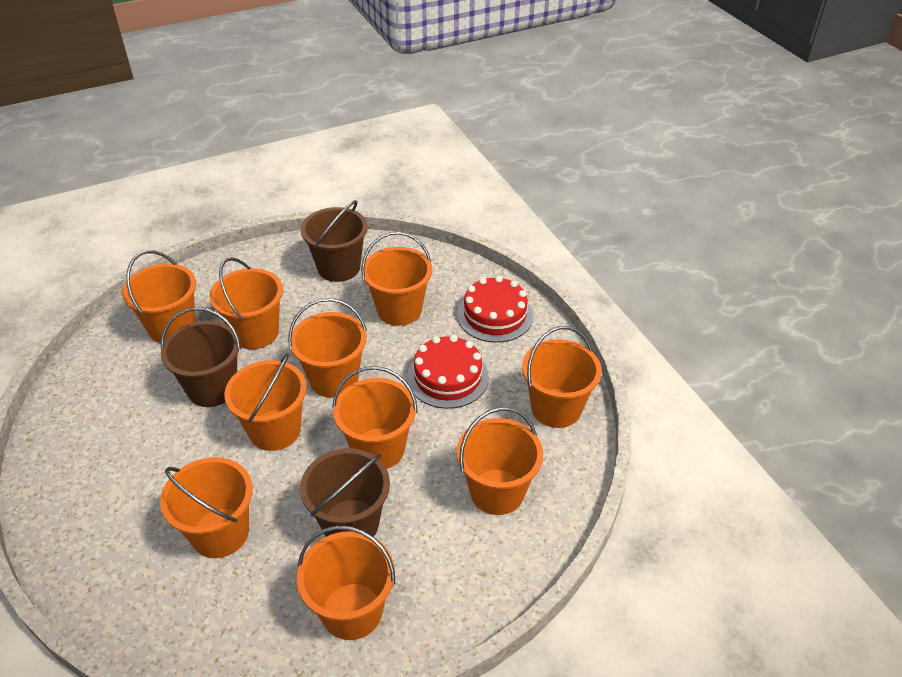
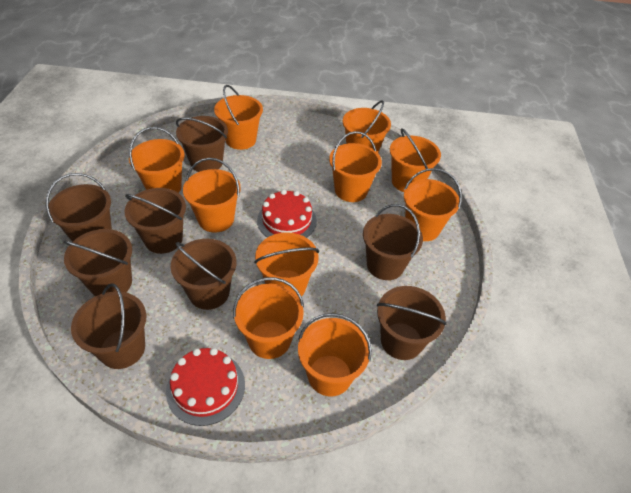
brown bucket: [161,307,241,407] [300,448,390,537] [301,200,368,282] = 3 -> [46,173,112,242] [63,229,132,296] [71,283,147,369] [125,188,186,254] [171,239,237,310] [176,116,228,172] [363,204,423,280] [377,286,447,360] = 8

